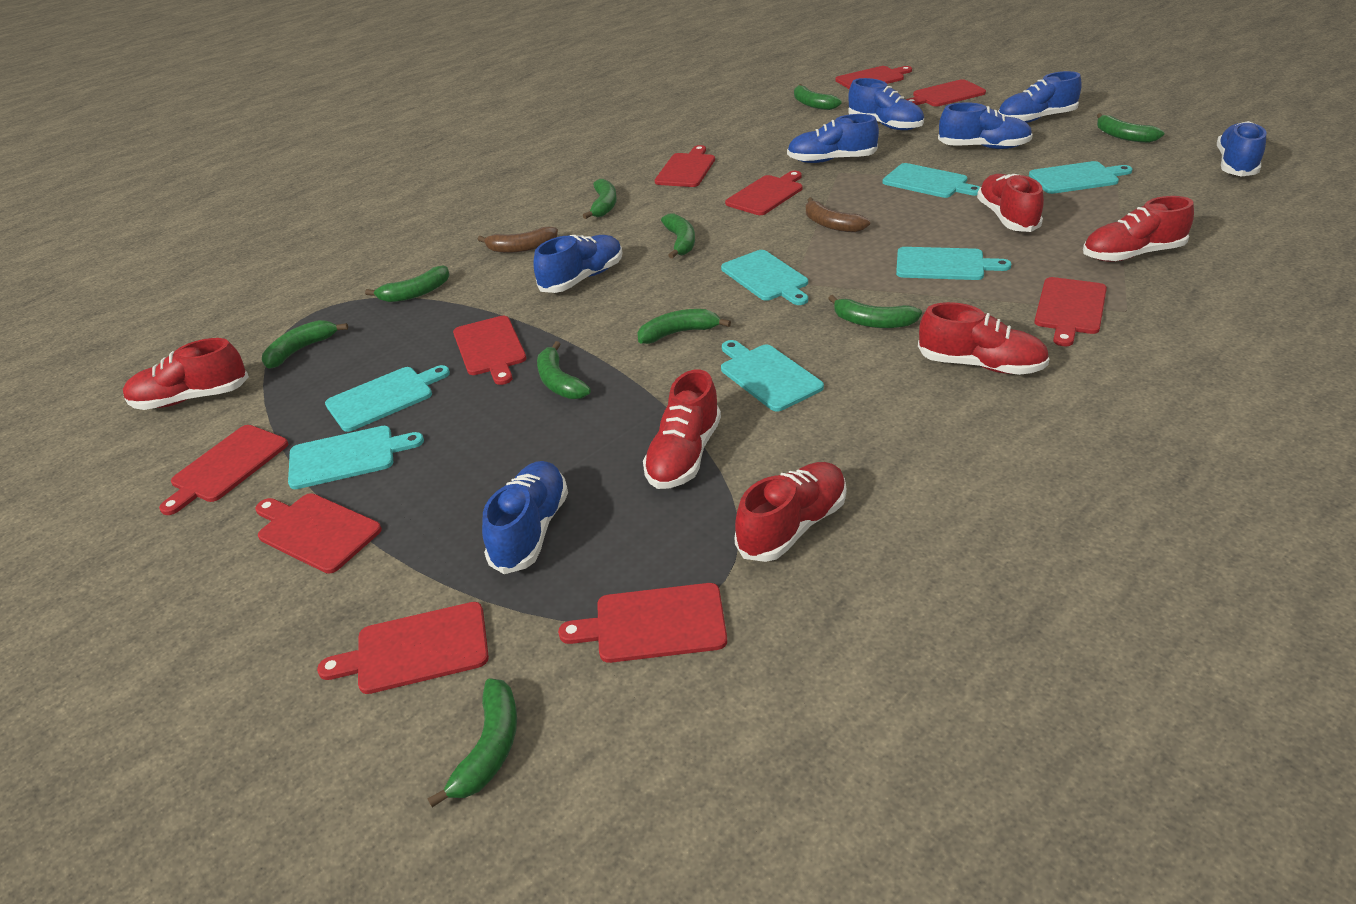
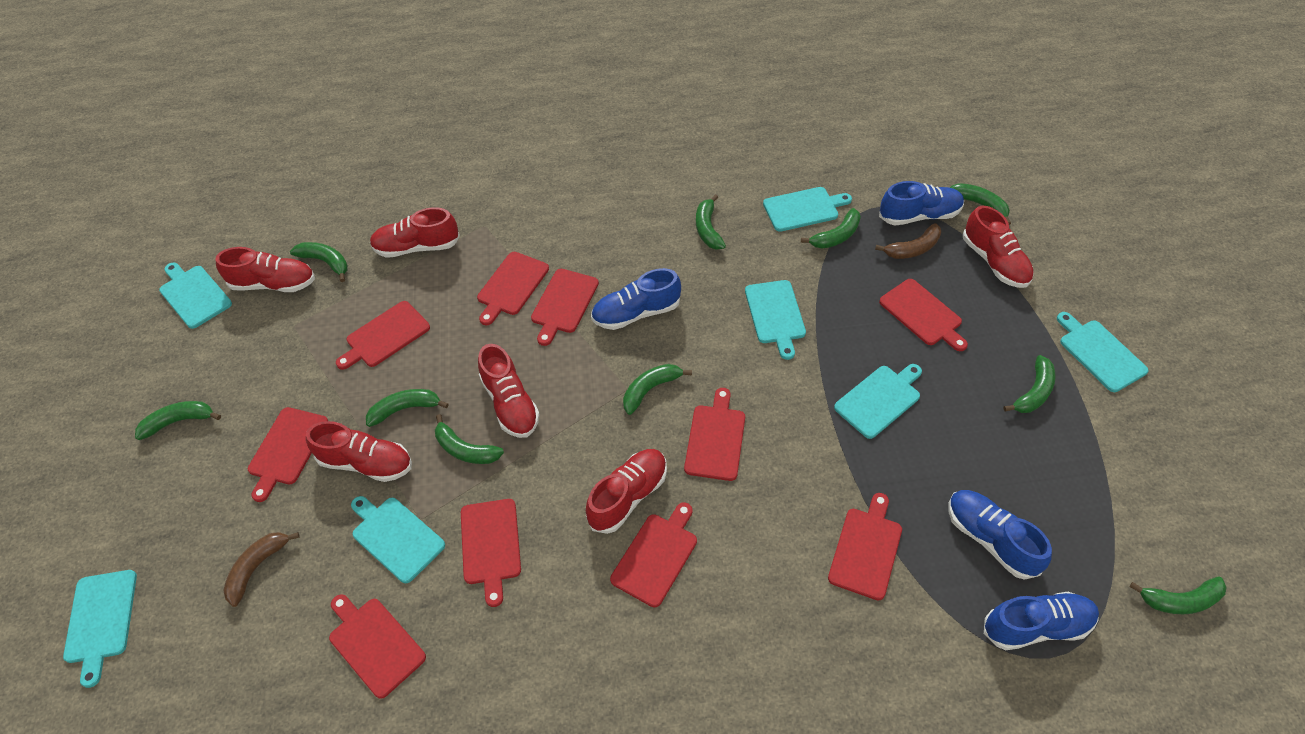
blue shoe: [482,461,568,574] [533,235,622,293] [787,114,879,163] [848,78,924,130] [938,102,1033,149] [998,71,1082,123] [1217,121,1267,177] = 7 -> [591,268,681,330] [879,181,964,226] [949,490,1052,580] [984,592,1099,650] = 4

